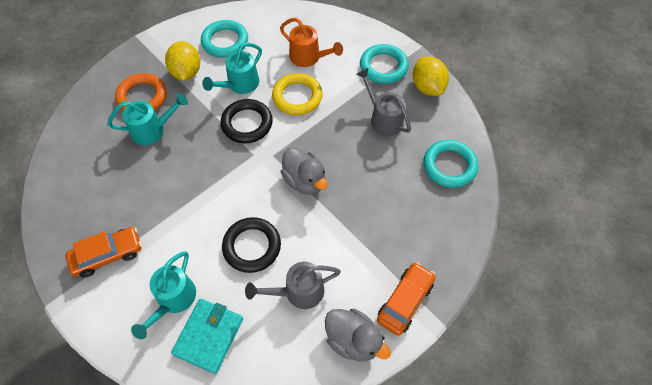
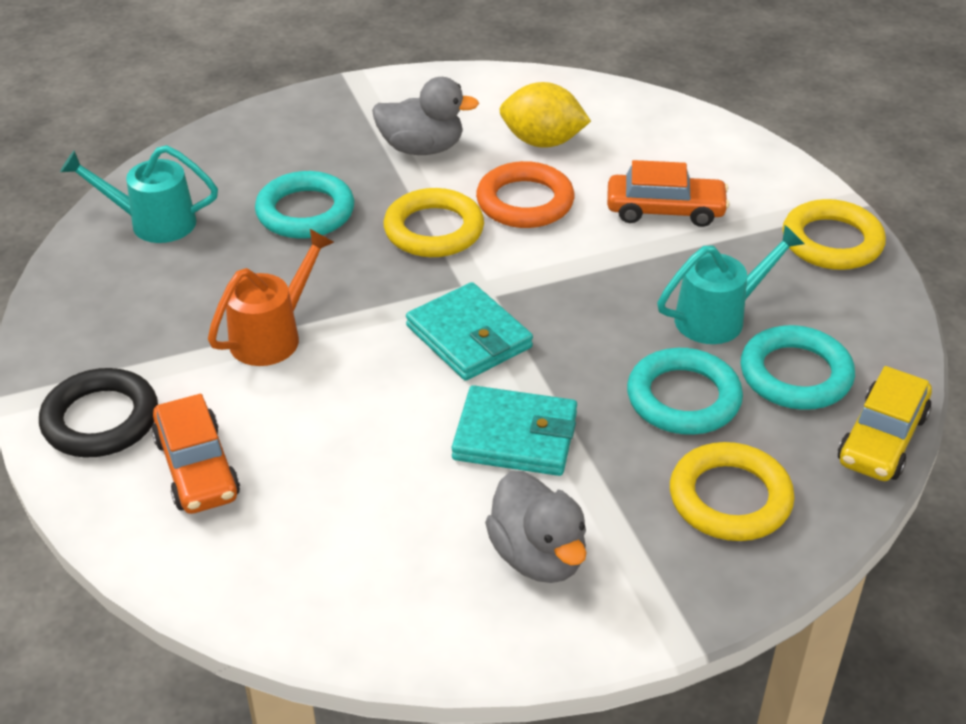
black ring: [221,99,273,143] [222,217,281,273] = 2 -> [39,368,158,457] = 1
grey watering can: [245,262,341,309] [357,68,411,136] = 2 -> none = 0
turquoise wallet: [171,299,243,374] = 1 -> [406,282,533,381] [452,385,577,476] = 2
turquoise watering can: [107,93,188,145] [131,251,196,339] [202,43,262,94] = 3 -> [60,145,218,243] [657,225,805,344] = 2
yellow car: none = 0 -> [838,366,932,481] = 1
yellow lemon: [165,41,200,81] [413,57,449,96] = 2 -> [500,82,591,148] = 1
yellow ring: [272,73,322,115] = 1 -> [384,188,484,257] [670,442,795,541] [782,199,886,270] = 3

